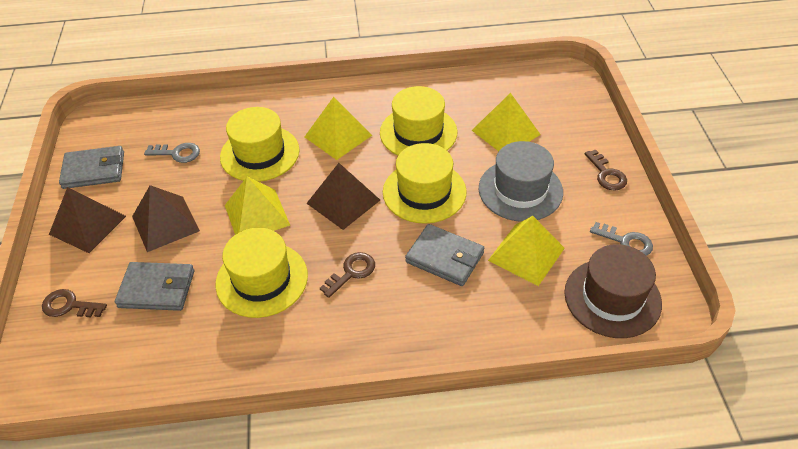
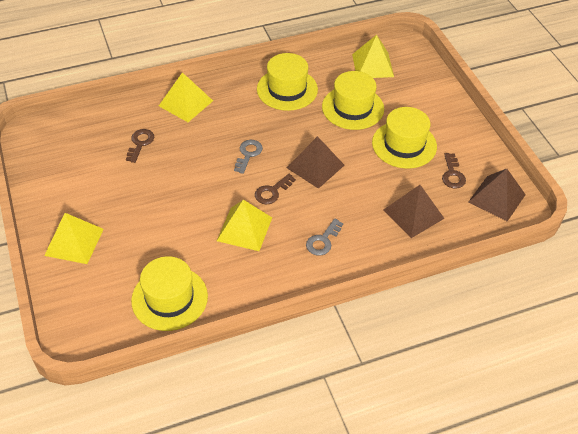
brown hat: [564,244,662,338] = 1 -> none = 0
grey hat: [479,141,563,222] = 1 -> none = 0
grey wallet: [59,146,124,189] [115,262,194,311] [405,224,484,286] = 3 -> none = 0

